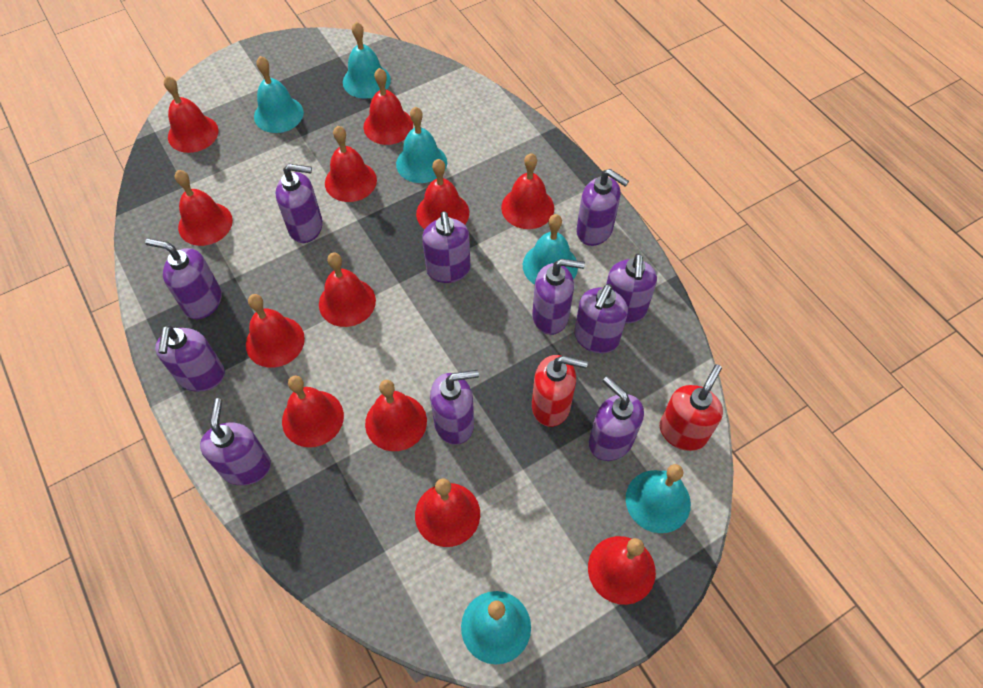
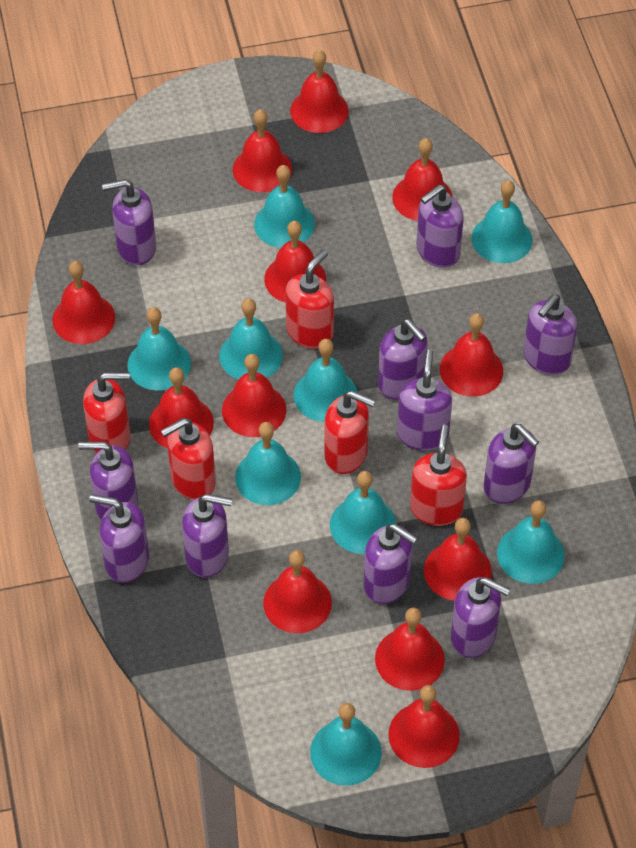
red soap dispenser: [532,355,588,427] [660,364,723,451] = 2 -> [83,372,130,453] [161,418,216,500] [285,250,334,349] [324,391,376,474] [410,425,467,526] = 5
turquoise bell: [254,56,304,133] [343,22,391,99] [396,107,447,183] [461,591,531,665] [523,214,578,285] [625,464,691,533] = 6 -> [127,307,191,390] [219,298,283,379] [235,422,301,505] [254,165,315,248] [294,339,358,422] [310,703,382,786] [330,471,397,554] [471,180,532,263] [497,500,565,584] = 9

